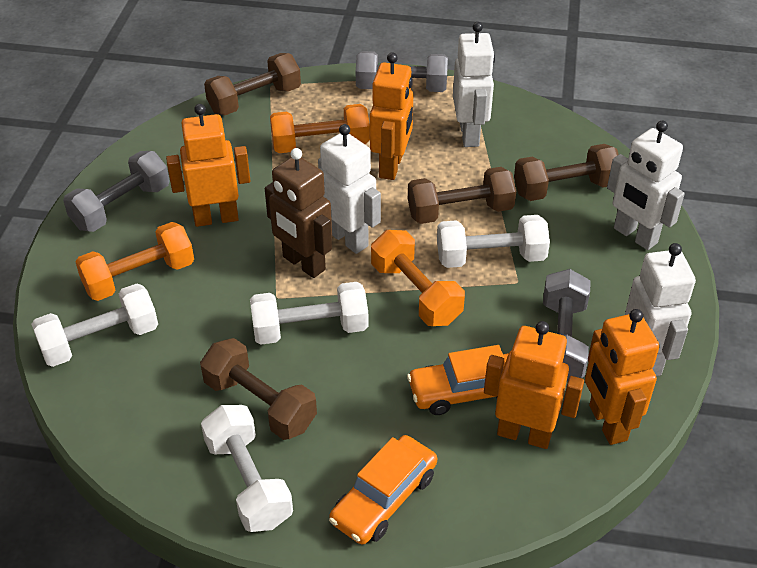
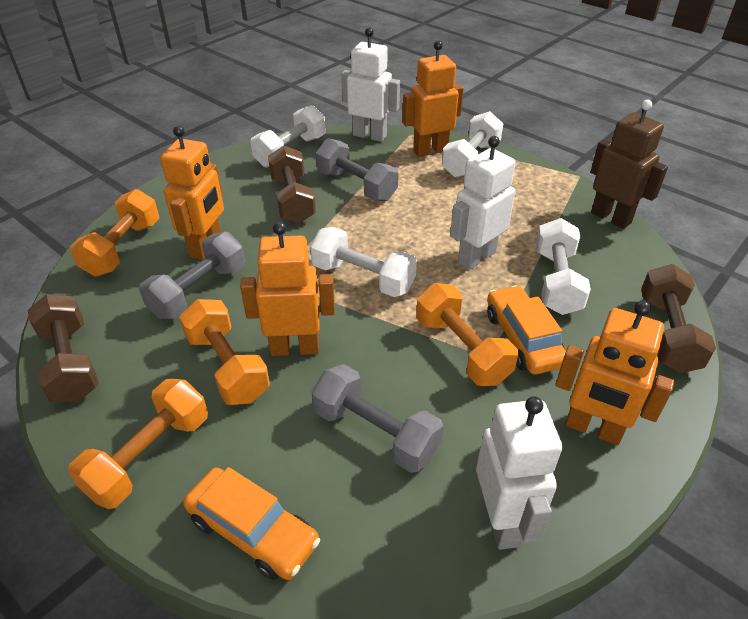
brown dumbbell: [200,338,317,440] [204,53,301,115] [408,167,516,224] [514,144,619,201] = 4 -> [28,294,99,402] [268,145,316,223] [641,264,716,373] = 3
orange dumbbell: [75,222,194,301] [270,104,370,153] [371,230,465,326] = 3 -> [68,379,208,509] [71,189,159,277] [179,299,270,405] [416,283,518,386] = 4
white robot: [318,124,381,254] [453,22,495,147] [607,121,685,250] [625,243,696,376] = 4 -> [341,28,400,142] [450,136,516,270] [476,396,562,550] = 3

